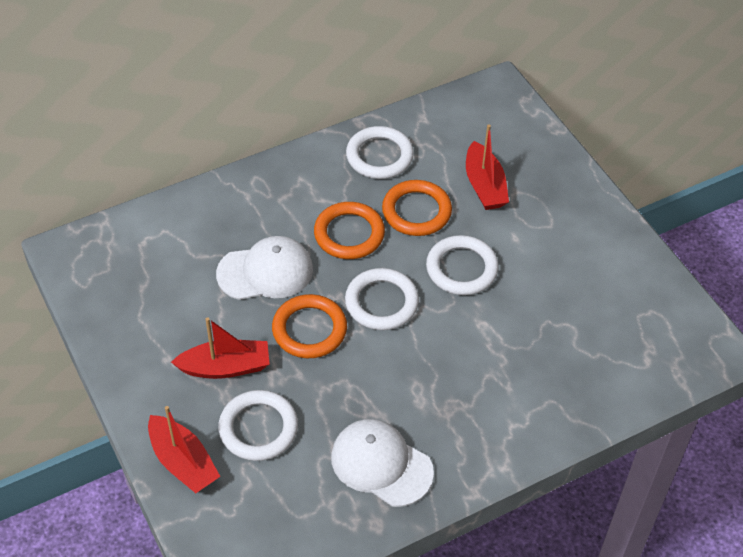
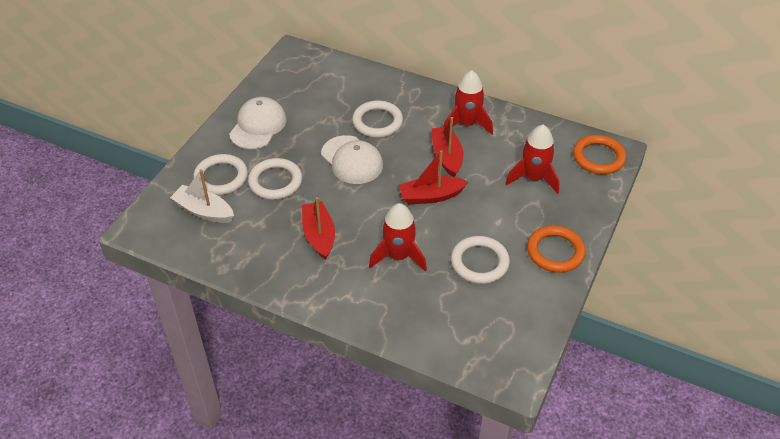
orange ring: [272,294,347,358] [314,202,385,259] [382,180,452,236] = 3 -> [527,225,586,273] [573,135,626,174] = 2
red rocket: none = 0 -> [369,203,427,272] [444,70,493,135] [505,125,559,194] = 3
white boat: none = 0 -> [170,169,234,223] = 1

